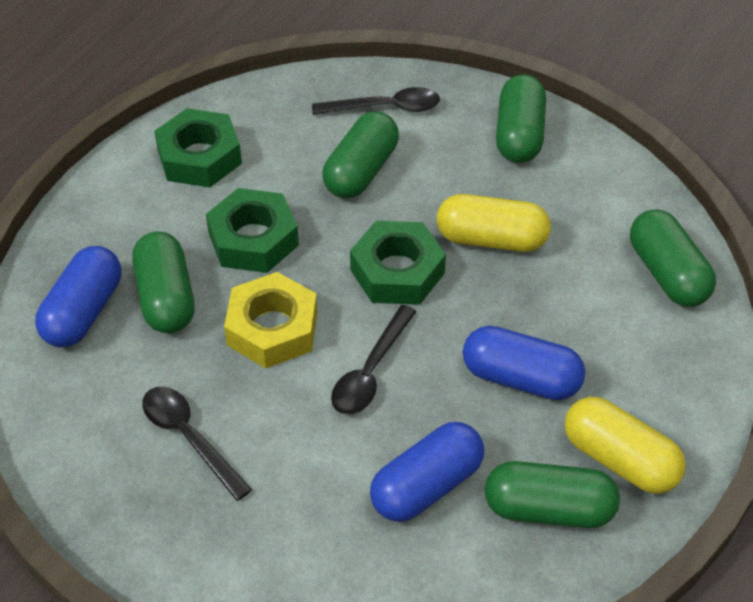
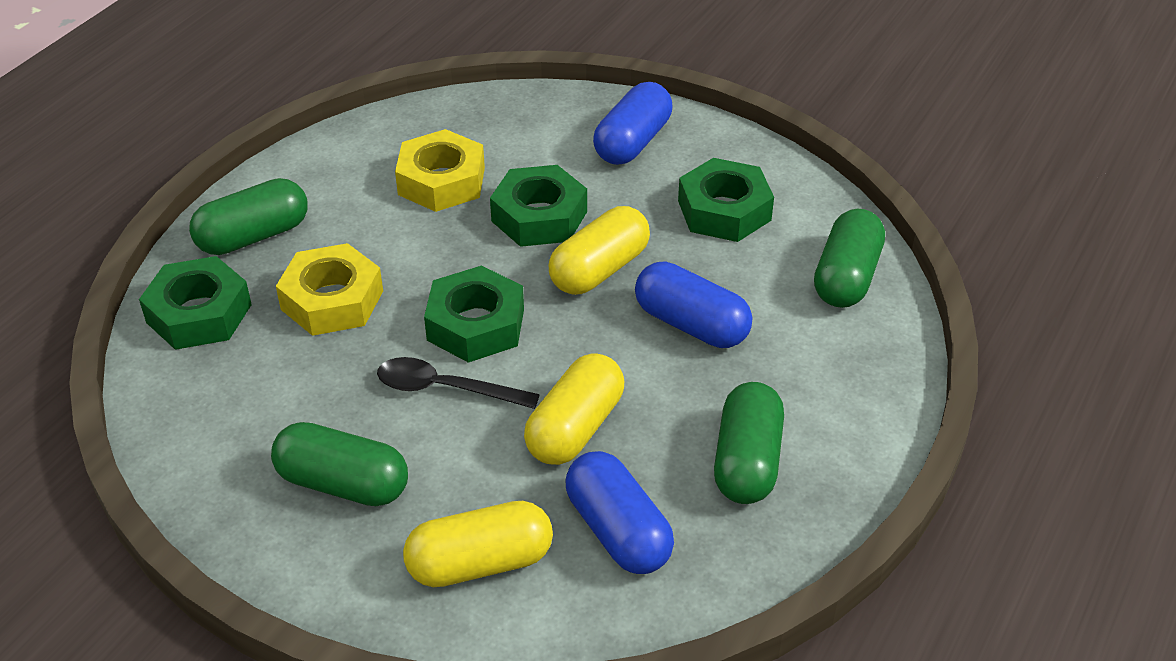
black spoon: [142,387,252,501] [312,87,440,115] [331,305,417,415] = 3 -> [377,357,540,409] = 1
green capsule: [132,231,195,334] [322,111,399,198] [485,461,620,528] [496,75,546,163] [630,209,716,307] = 5 -> [189,178,308,255] [271,422,408,506] [714,382,784,504] [814,209,885,308] = 4
green nut: [154,108,242,188] [206,188,299,273] [350,221,446,305] = 3 -> [139,256,252,350] [424,265,524,363] [490,165,587,247] [678,158,774,242] = 4
yellow capsule: [437,194,551,252] [565,397,686,494] = 2 -> [403,501,553,587] [524,354,624,465] [549,206,650,295] = 3
yellow nut: [224,272,318,368] = 1 -> [276,243,383,336] [395,129,485,212] = 2

